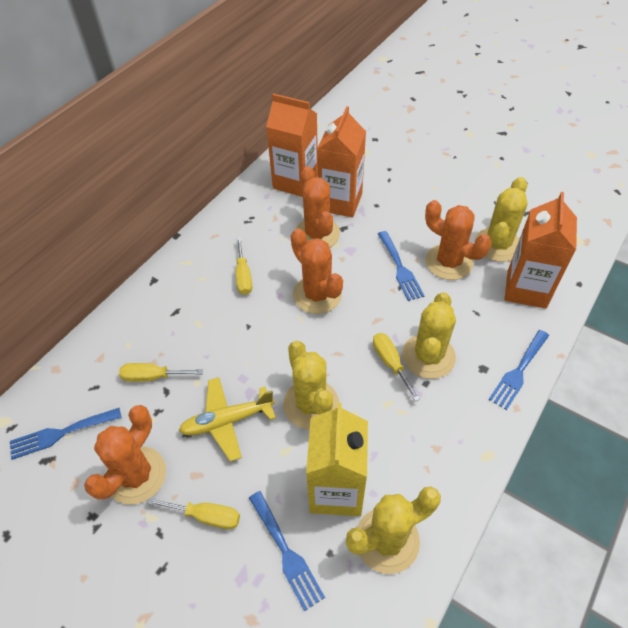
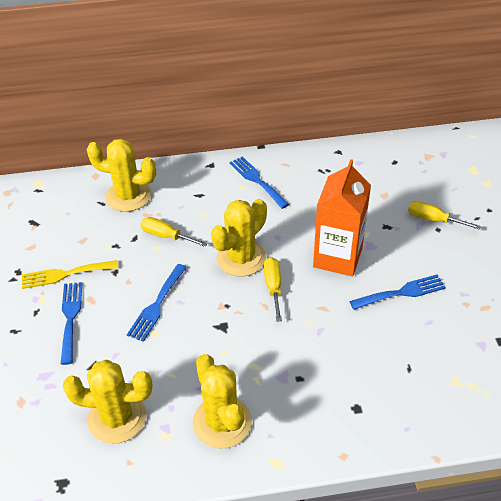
orange cactus: [84,405,166,505] [291,228,343,314] [296,166,340,248] [425,200,492,280] = 4 -> none = 0
orange carton: [266,94,318,197] [317,106,366,218] [505,192,577,309] = 3 -> [313,159,371,277] = 1
yellow carton: [306,403,368,516] = 1 -> none = 0
yellow fork: none = 0 -> [22,260,118,289] = 1
yellow plane: [179,377,276,462] = 1 -> none = 0
yellow screwdriver: [119,363,203,382] [147,497,240,529] [236,238,252,295] [373,333,420,402] = 4 -> [140,217,208,247] [264,257,282,322] [408,201,481,230] = 3

